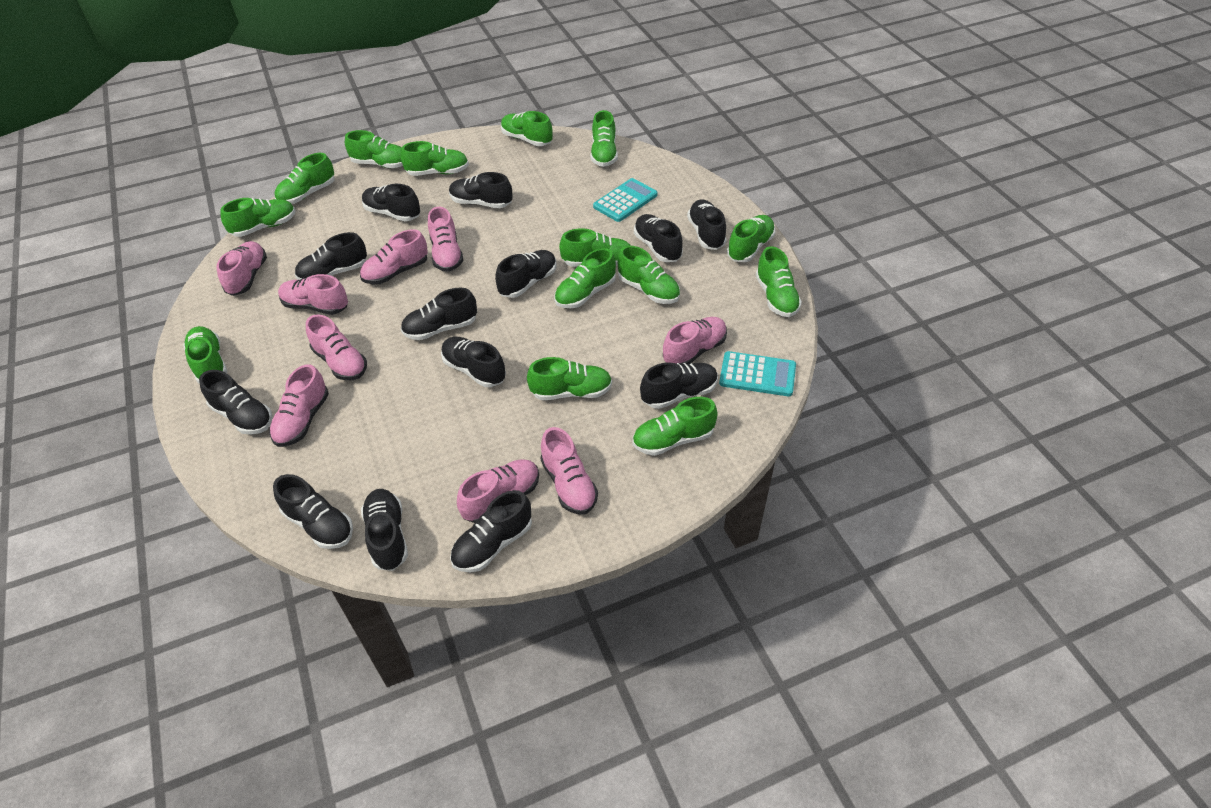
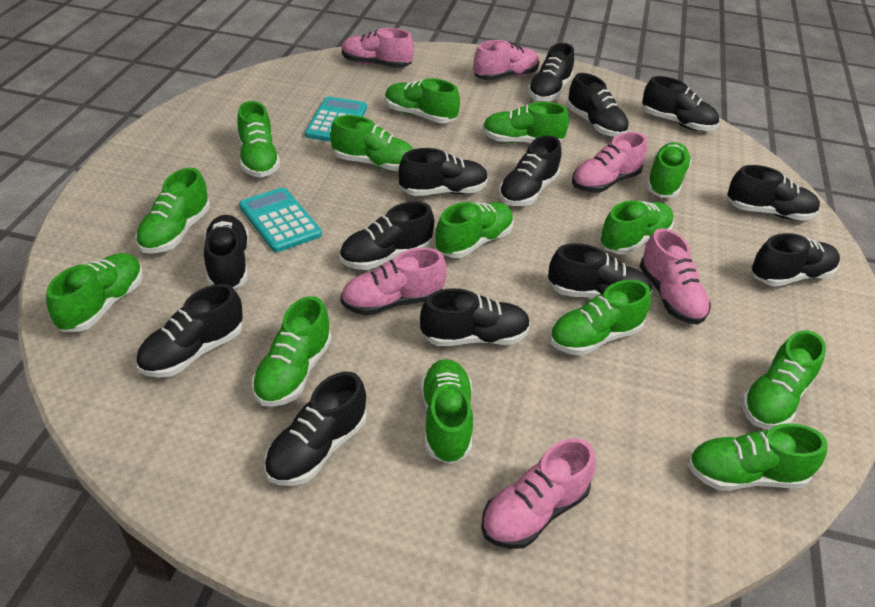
pink shoe: [217,241,267,296] [269,364,329,447] [278,274,348,315] [306,314,367,380] [360,229,428,284] [428,207,464,272] [457,459,539,523] [540,427,598,514] [663,317,727,365] = 9 -> [341,248,447,315] [342,28,414,68] [473,40,539,80] [481,438,596,549] [572,132,647,193] [639,228,711,325] = 6

